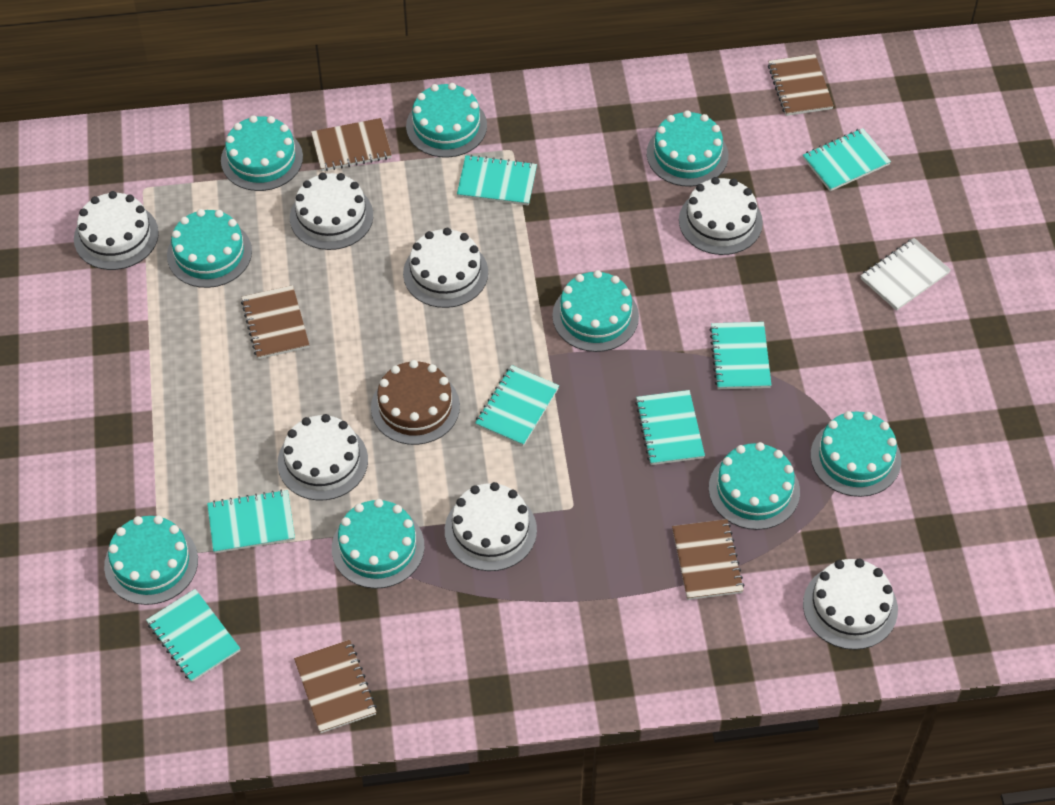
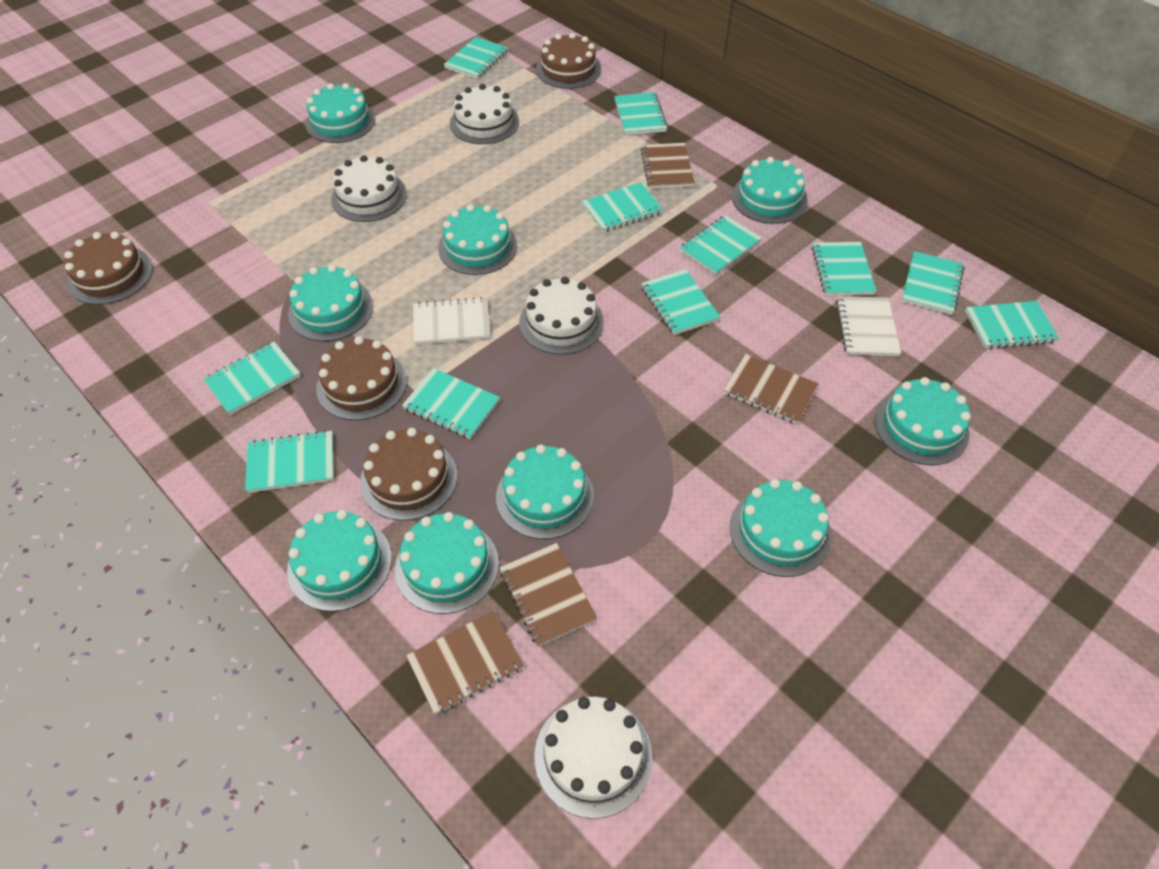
brown cake: [371,360,460,445] = 1 -> [64,232,153,305] [316,336,407,420] [360,428,457,521] [536,33,601,89] = 4
brown notebook: [241,285,309,359] [294,640,377,733] [311,118,392,171] [672,519,745,600] [768,54,834,116] = 5 -> [406,611,524,715] [499,543,597,647] [640,143,695,189] [723,354,819,424] = 4
turquoise notebook: [146,589,240,682] [207,490,295,553] [457,155,537,206] [475,365,559,446] [635,390,705,465] [709,322,771,389] [803,128,891,191] = 7 -> [203,342,301,415] [245,430,334,493] [402,368,500,439] [444,37,508,79] [582,182,663,232] [614,92,668,135] [641,269,720,335] [680,215,762,275] [812,242,877,296] [901,251,964,315] [965,301,1059,349] = 11
white cake: [74,191,159,270] [278,414,368,500] [290,173,373,250] [403,228,488,308] [445,482,537,571] [679,177,763,255] [803,558,898,650] = 7 -> [331,155,407,222] [450,84,519,144] [519,277,604,355] [534,697,652,819] = 4
white notebook: [861,238,951,311] = 1 -> [413,297,490,345] [836,296,901,356] = 2

